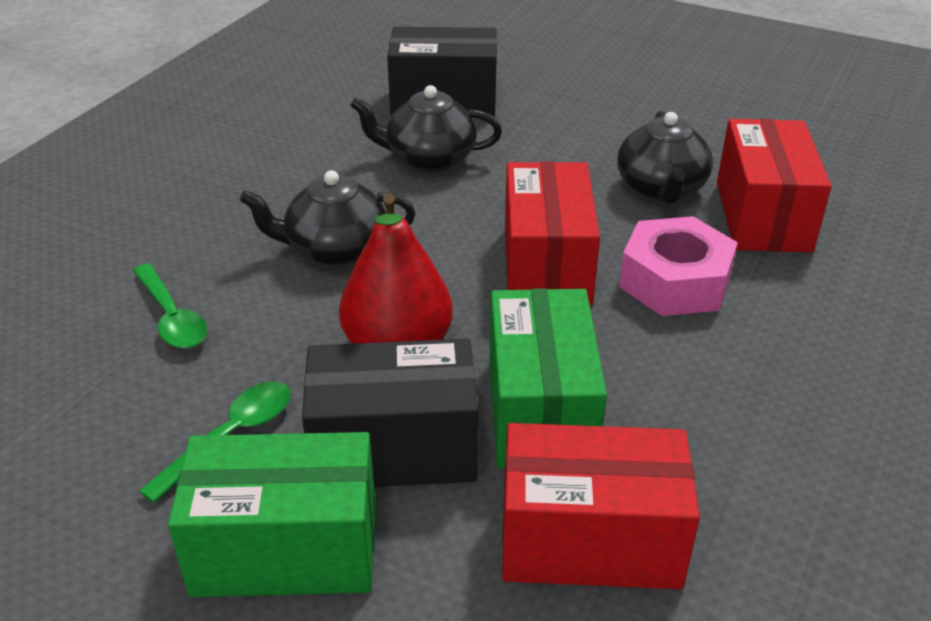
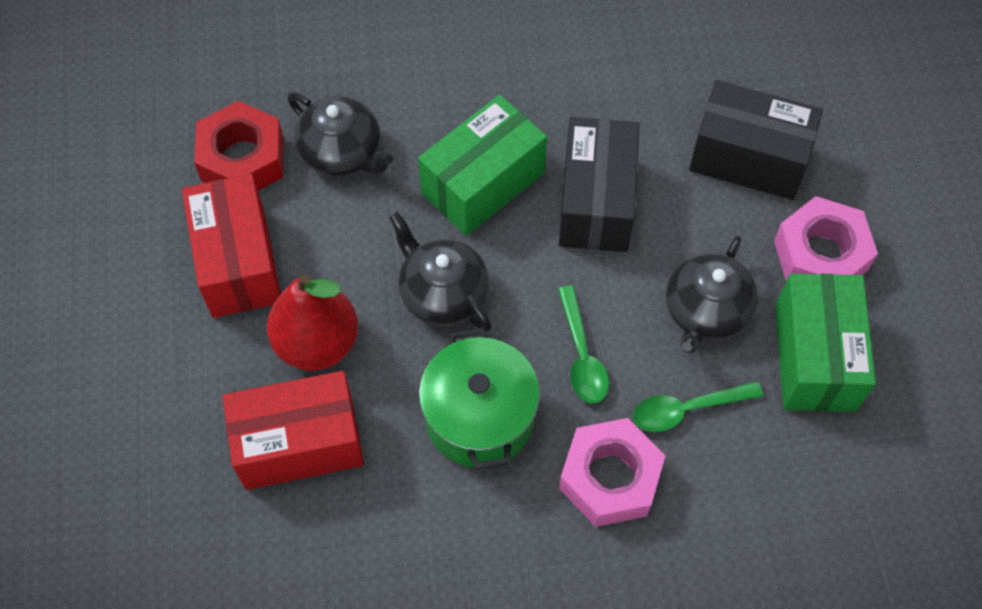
green pot: none = 0 -> [419,328,540,470] = 1
pink nut: [619,216,738,316] = 1 -> [559,418,666,527] [774,196,878,281] = 2
red box: [502,423,700,589] [505,161,600,305] [717,119,831,252] = 3 -> [182,174,281,318] [222,371,364,490] = 2
red nut: none = 0 -> [194,101,284,190] = 1

